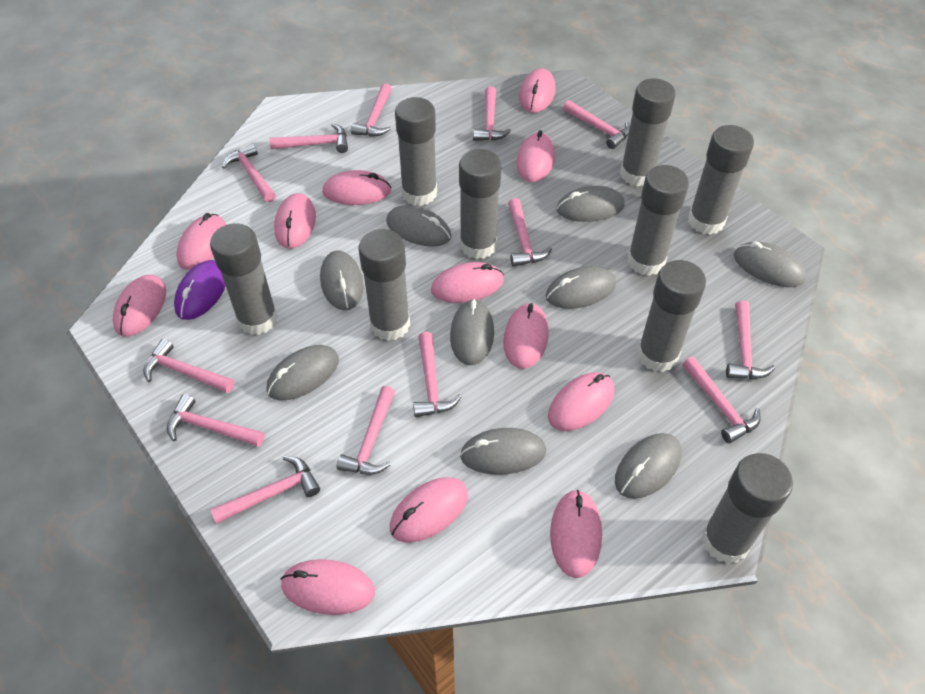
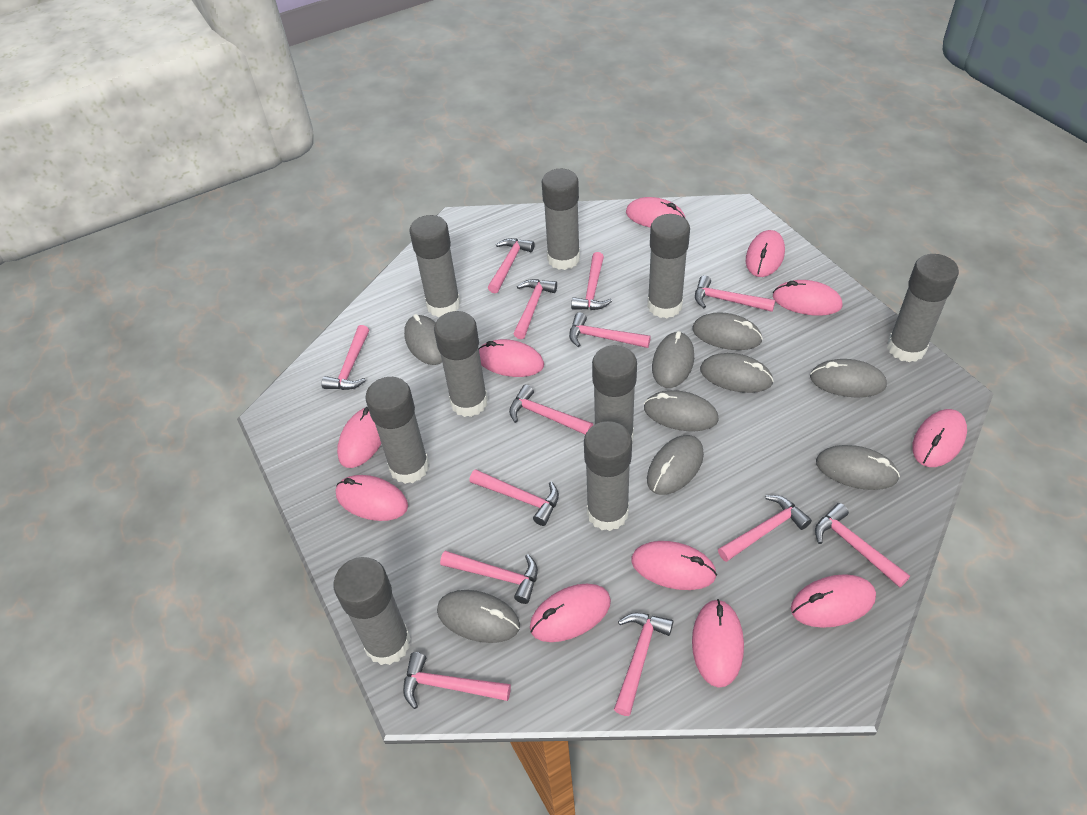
pink mouse: [113,275,166,337] [176,213,226,270] [274,193,316,249] [280,559,375,615] [322,170,391,205] [390,477,468,543] [431,262,504,303] [503,303,549,369] [516,130,555,182] [519,68,556,113] [548,372,614,431] [550,490,602,578] = 12 -> [336,475,408,521] [337,407,381,468] [479,339,544,377] [530,584,611,642] [626,197,685,228] [631,541,717,590] [692,599,744,688] [746,230,785,277] [773,280,842,316] [791,574,876,628] [912,409,967,467] = 11
purple mouse: [174,260,225,320] = 1 -> none = 0

